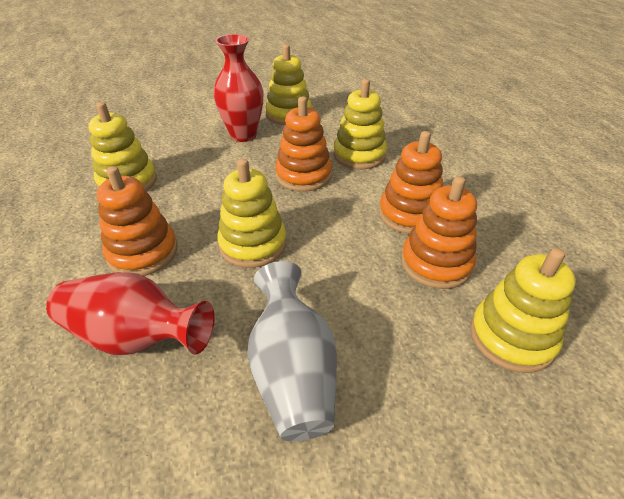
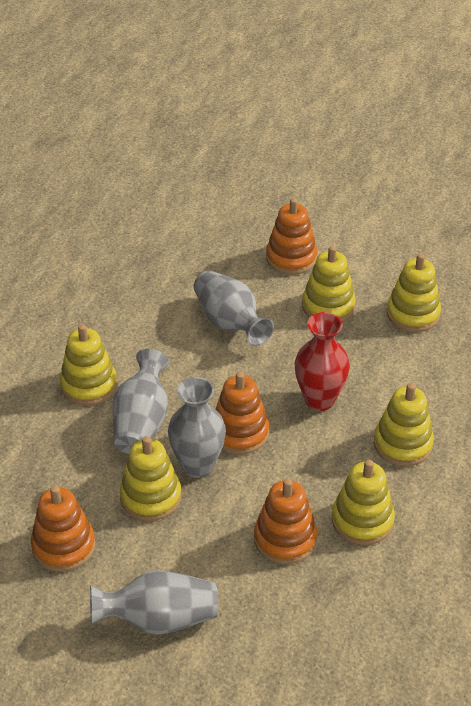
grey vase: [247,261,337,442] = 1 -> [90,570,218,635] [112,349,169,454] [168,377,226,478] [194,270,274,346] = 4
red vase: [46,272,215,355] [213,34,263,142] = 2 -> [295,312,350,411] = 1
yellow stacking toy: [88,102,157,191] [217,158,286,268] [265,44,312,125] [333,79,387,169] [470,248,576,373] = 5 -> [60,324,117,405] [120,436,181,521] [302,246,356,322] [332,460,395,545] [374,383,434,466] [387,253,441,332] = 6

